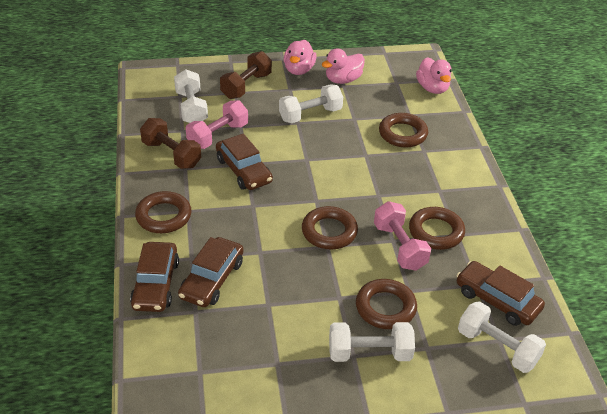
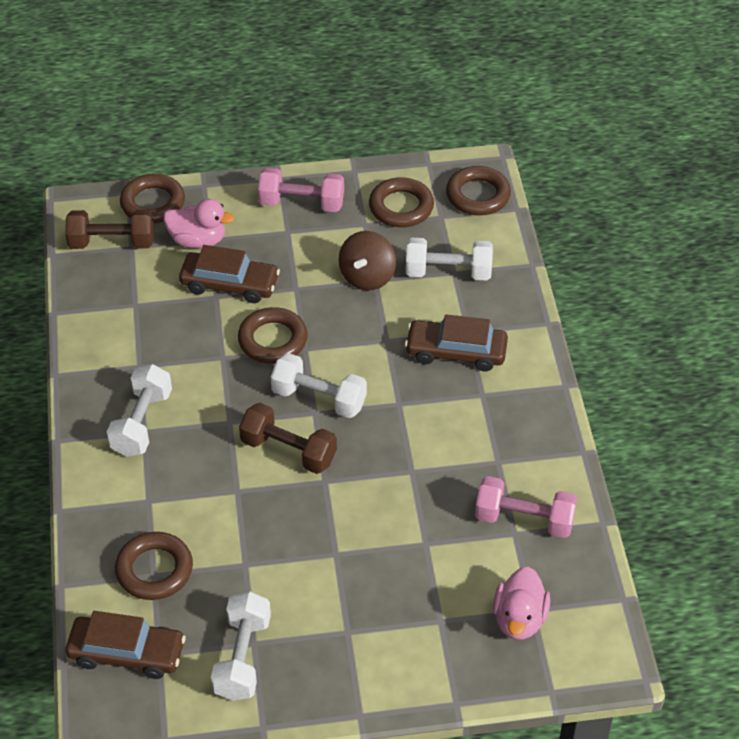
brown car: [130,242,179,312] [178,237,244,307] [216,134,273,190] [456,261,545,326] = 4 -> [65,611,186,679] [179,245,280,303] [405,314,508,371] = 3
brown spinning top: none = 0 -> [339,231,396,290] = 1
pink duck: [284,40,316,75] [321,48,365,84] [416,57,452,94] = 3 -> [163,199,235,249] [493,567,551,640] = 2

